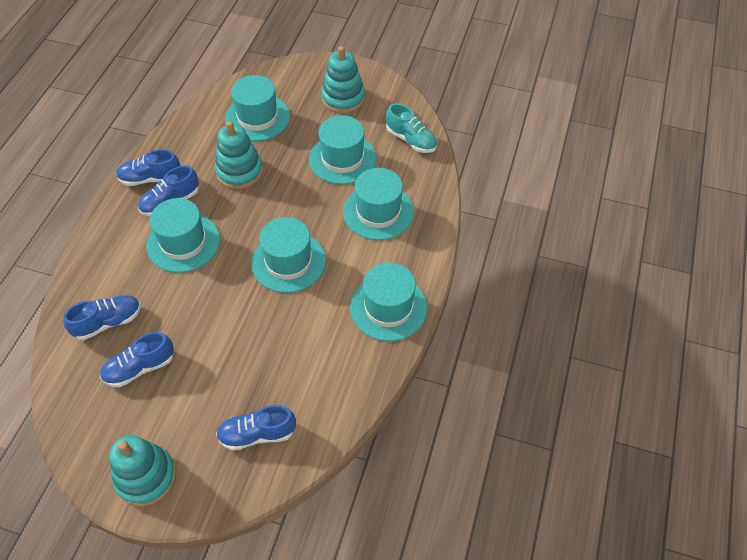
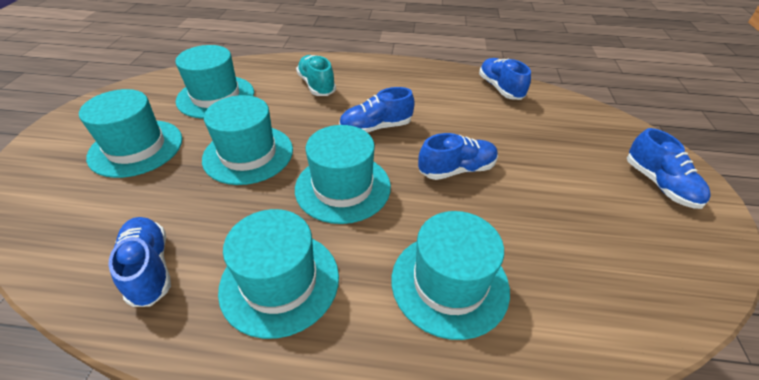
turquoise stacking toy: [110,435,176,507] [215,121,263,189] [321,46,365,114] = 3 -> none = 0

